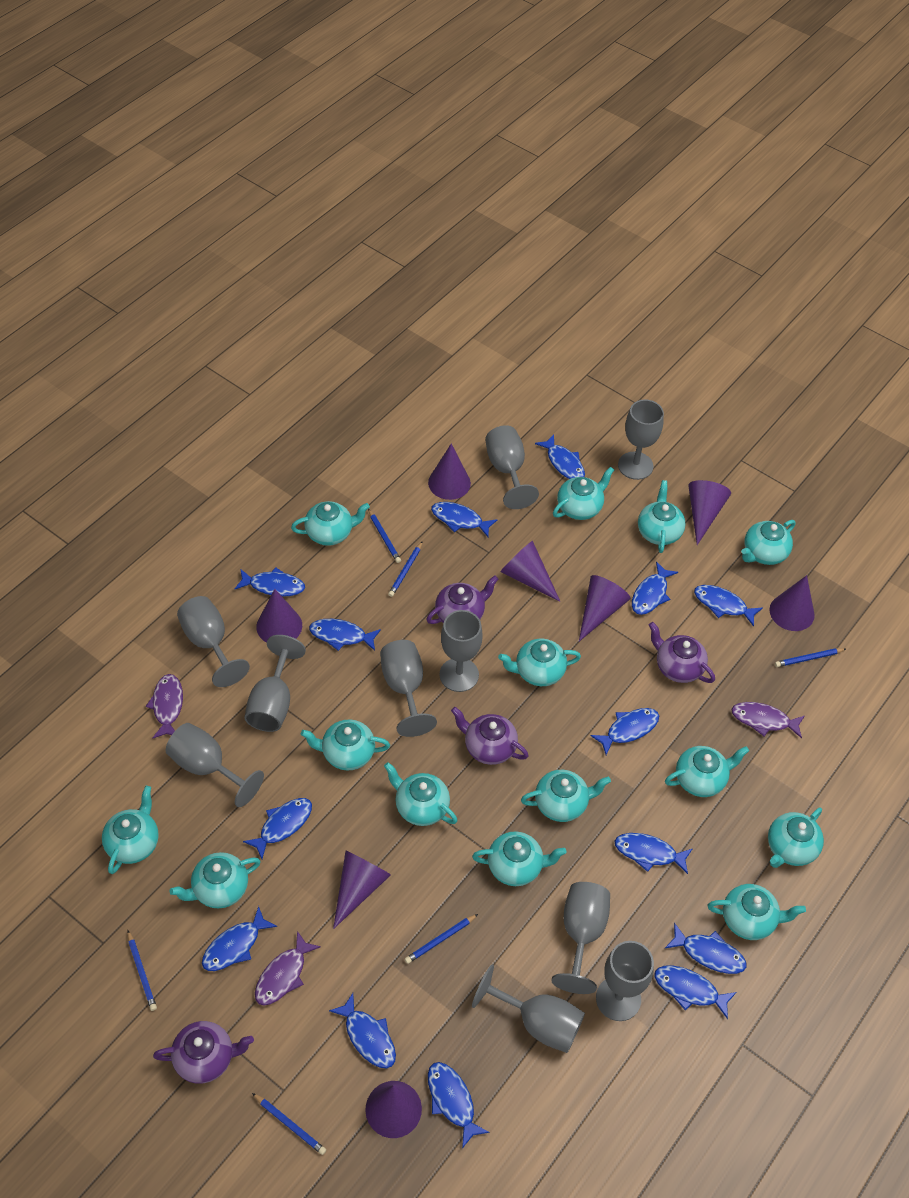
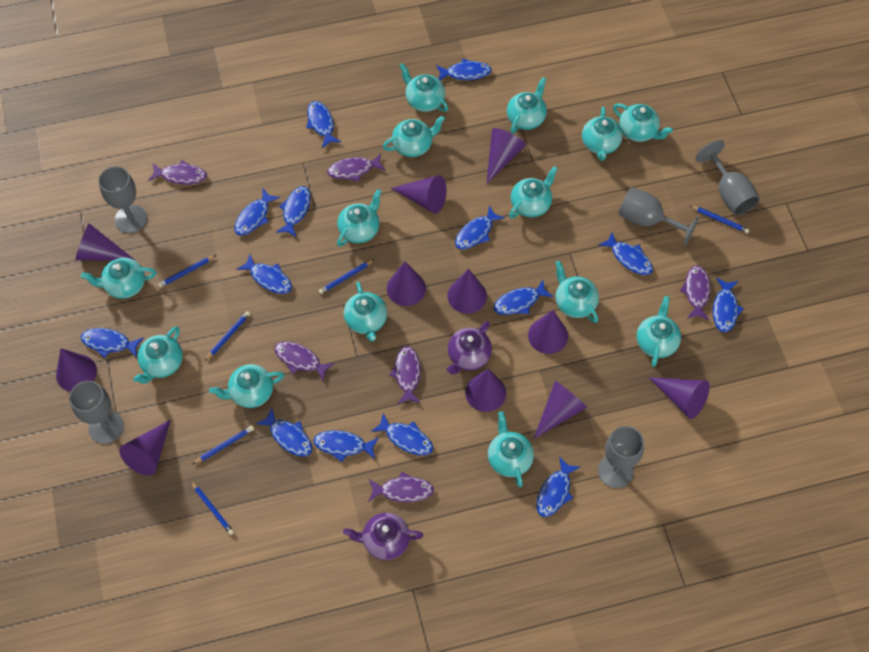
grey goblet: [166,723,264,807] [177,596,250,687] [245,635,306,732] [380,640,437,737] [440,610,483,692] [472,964,585,1053] [485,425,539,509] [551,882,610,994] [596,941,654,1021] [618,399,664,480] = 10 -> [69,381,124,444] [98,166,147,233] [598,426,644,488] [618,187,699,246] [696,140,760,215] = 5
purple cone: [256,589,302,643] [333,851,391,929] [365,1081,422,1138] [428,443,471,500] [500,541,560,602] [579,575,630,641] [688,480,731,545] [769,575,815,631] = 8 -> [56,348,97,392] [75,223,136,261] [119,420,171,476] [387,261,426,306] [391,175,446,214] [448,269,487,314] [465,369,506,412] [486,128,526,184] [528,310,568,354] [534,381,587,439] [648,377,710,419] = 11
purple fish: [146,674,183,739] [255,931,321,1005] [731,702,805,738] = 3 -> [148,160,207,185] [275,341,335,381] [327,153,386,182] [368,471,434,503] [389,346,421,404] [680,265,710,320] = 6
purple teapot: [153,1021,254,1084] [426,576,499,624] [451,707,529,765] [649,622,715,683] = 4 -> [343,513,424,560] [447,321,492,375] = 2

